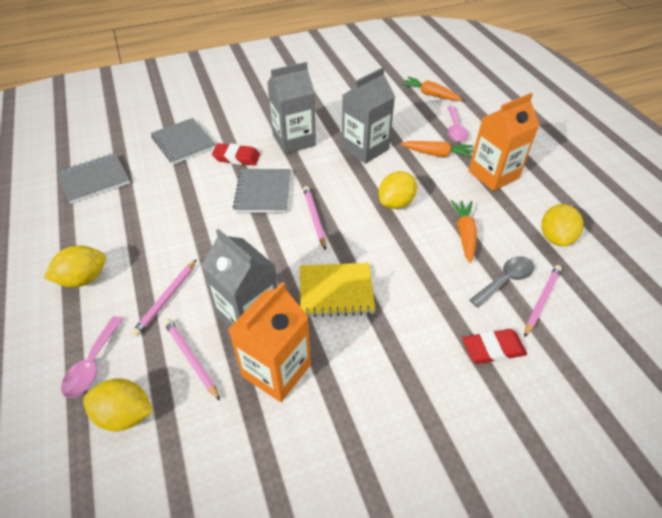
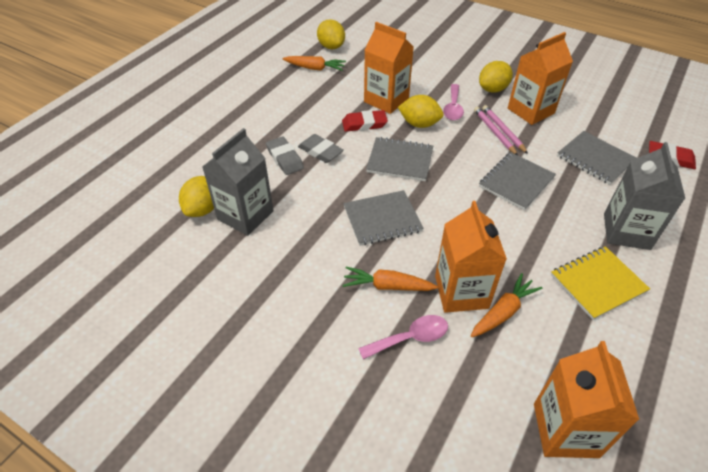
grey carton: [202,229,278,328] [267,62,316,154] [342,67,395,164] = 3 -> [202,128,274,236] [604,142,686,250] = 2
grey eraser: none = 0 -> [266,136,304,175] [298,134,344,163] = 2
grey notebook: [57,153,130,204] [151,118,216,164] [233,169,290,213] = 3 -> [343,190,424,246] [366,137,433,181] [479,152,556,211] [557,131,636,185] = 4
grey spoon: [469,256,534,308] = 1 -> none = 0
orange carton: [228,282,311,402] [468,93,539,191] = 2 -> [364,22,414,114] [435,201,507,313] [508,32,573,125] [534,341,639,458] = 4
pink pencil: [131,259,197,337] [164,319,220,401] [303,186,326,250] [524,265,562,338] = 4 -> [474,107,518,155] [482,105,528,154] = 2

